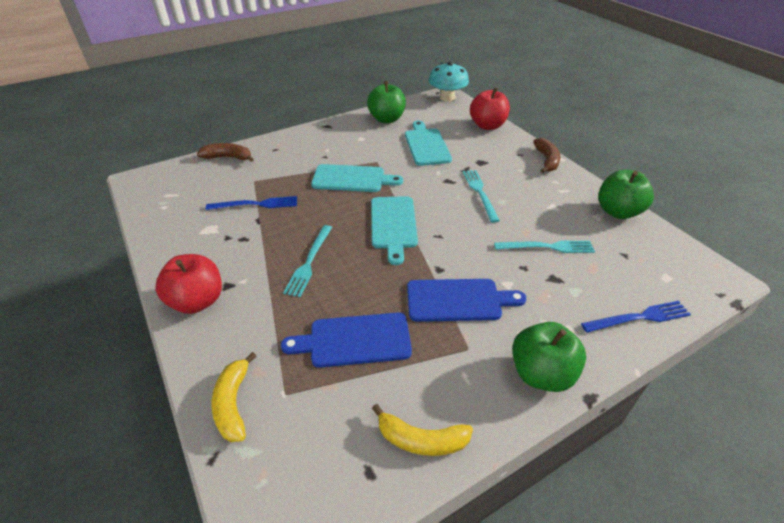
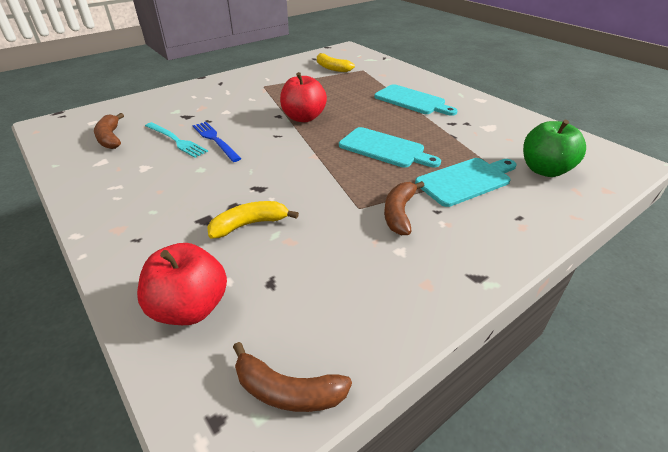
blue cutting board: [281,313,412,368] [407,279,526,322] = 2 -> none = 0
blue fork: [206,196,297,210] [581,301,691,333] = 2 -> [192,122,242,162] = 1
brown banana: [197,143,254,162] [533,138,561,173] = 2 -> [94,113,124,149] [233,342,352,412] [384,181,425,235] = 3
green apple: [367,81,406,123] [512,322,586,392] [598,170,654,219] = 3 -> [523,120,586,177] = 1
turquoise fork: [283,225,332,297] [463,170,500,223] [494,241,595,253] = 3 -> [145,122,208,158] = 1
turquoise mushroom: [429,62,469,102] = 1 -> none = 0

